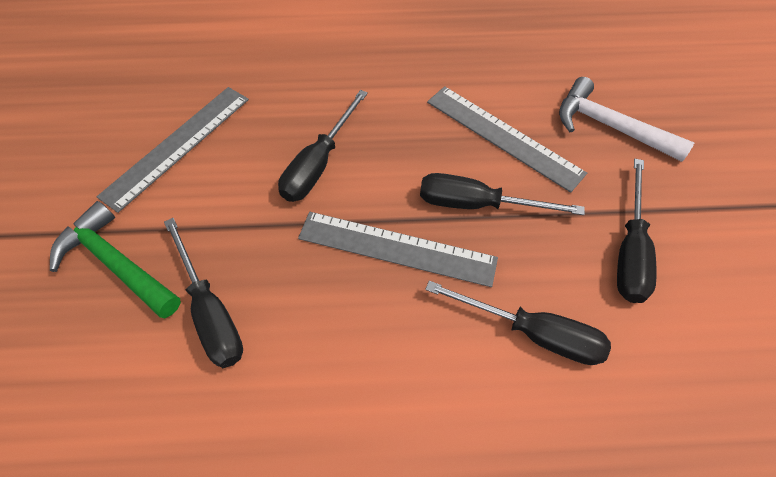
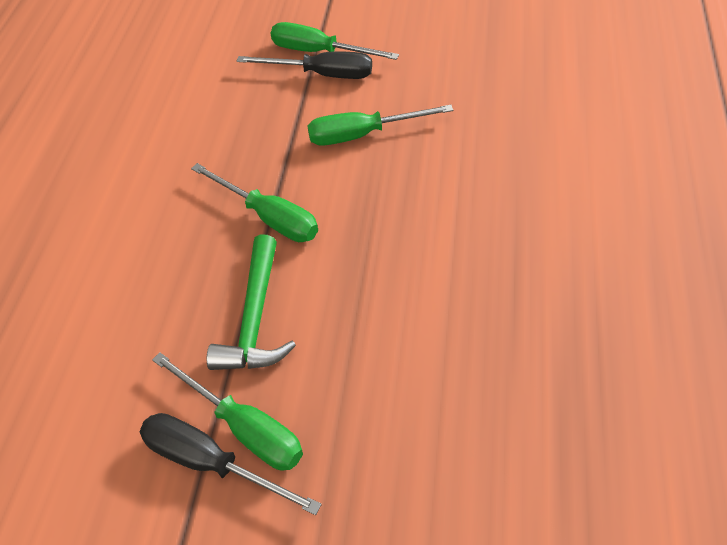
black screwdriver: [164,218,243,368] [278,90,368,202] [420,173,585,215] [425,281,611,365] [617,159,656,303] = 5 -> [140,413,322,515] [237,51,372,79] = 2
green screwdriver: none = 0 -> [152,352,303,471] [191,163,318,242] [271,22,399,60] [307,105,453,146] = 4
grey ruler: [97,87,249,213] [298,212,498,287] [427,86,587,193] = 3 -> none = 0
white hammer: [559,77,694,162] = 1 -> none = 0

